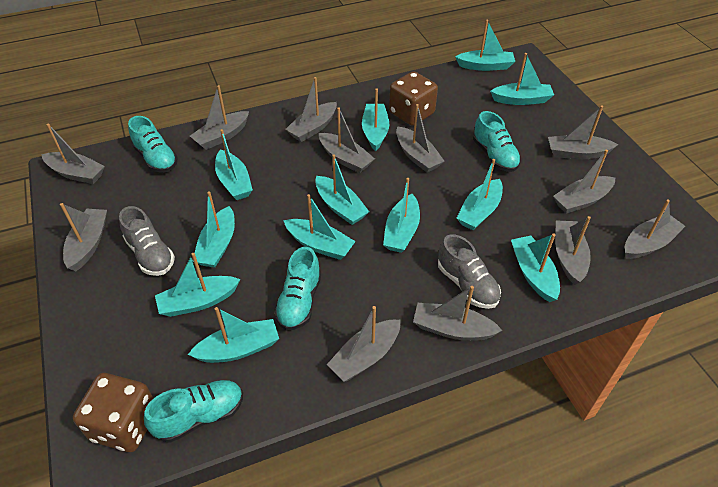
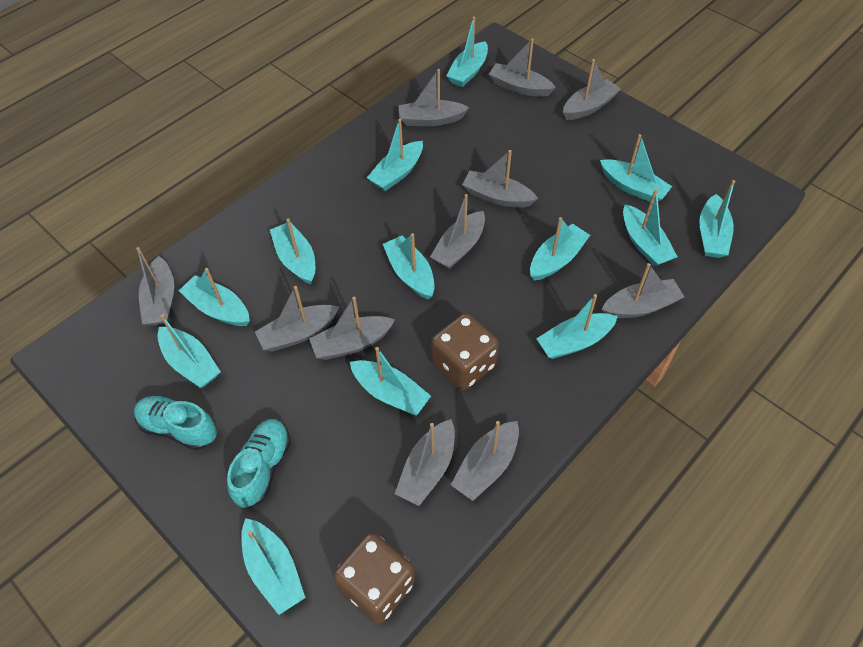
grey boat: [41,124,105,184] [60,203,107,271] [190,85,249,150] [285,77,337,142] [319,107,375,173] [327,306,401,382] [396,104,445,172] [413,286,502,341] [548,105,618,159] [553,150,616,214] [555,216,591,285] [625,200,685,259] = 12 -> [136,247,174,326] [255,286,339,352] [309,297,395,360] [395,419,455,506] [398,69,469,126] [430,194,485,269] [451,421,519,501] [462,150,538,208] [489,38,556,97] [563,59,621,120] [601,263,684,318] = 11
grey shoe: [119,206,175,276] [438,234,501,309] = 2 -> none = 0
turquoise boat: [155,253,240,317] [188,307,279,363] [192,191,235,268] [215,129,253,200] [283,194,356,260] [315,154,369,225] [362,89,389,151] [383,178,420,253] [455,20,515,71] [457,159,503,230] [490,53,554,105] [511,233,560,302] = 12 -> [157,315,221,388] [179,268,250,326] [241,518,306,615] [270,218,315,285] [350,347,431,415] [367,119,423,191] [383,233,435,300] [446,16,488,87] [530,217,590,281] [536,294,618,359] [600,134,672,202] [623,189,678,266] [699,180,735,258] = 13
turquoise shoe: [128,116,178,173] [144,380,243,443] [274,247,321,330] [473,111,521,172] = 4 -> [134,396,217,450] [227,419,291,507] = 2

